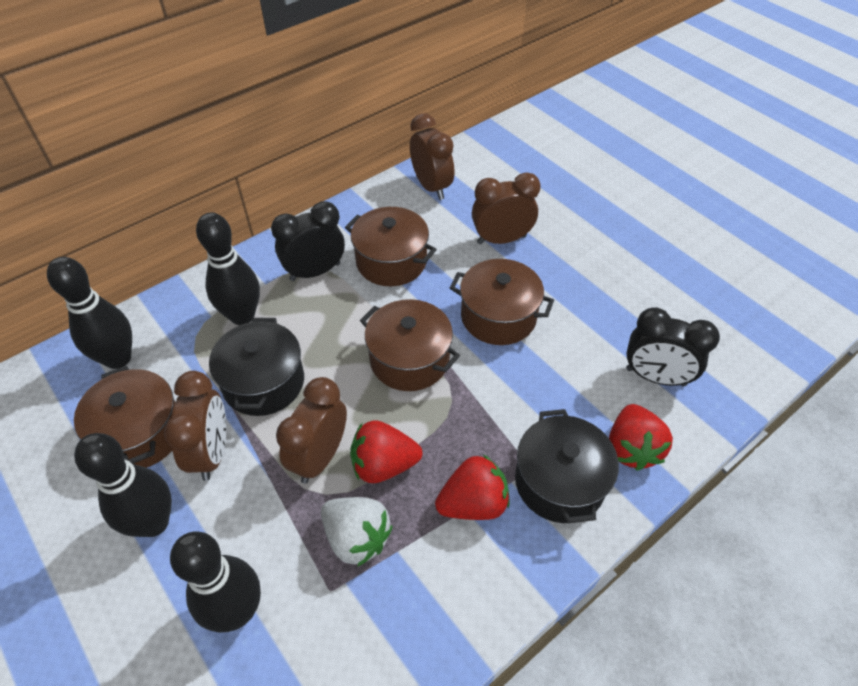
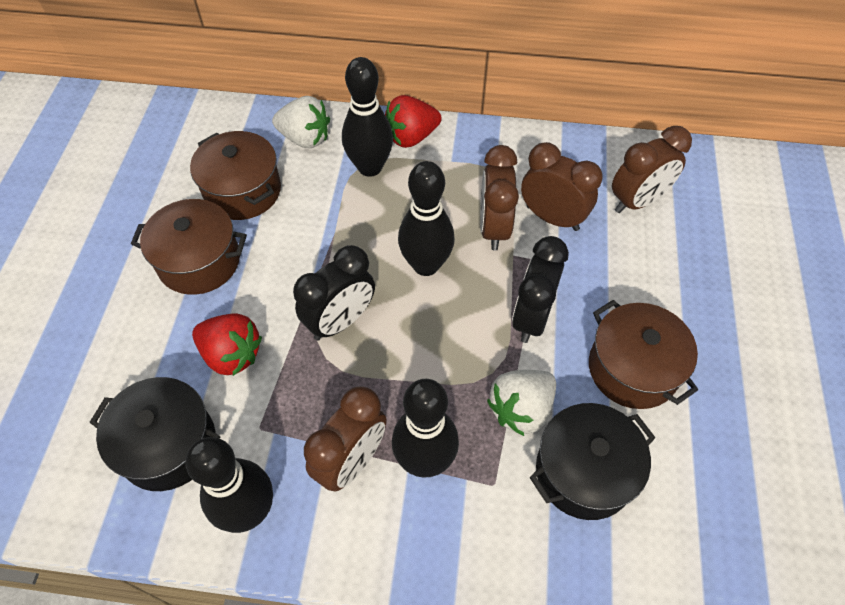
brown pot: [74,366,176,468] [345,207,437,286] [360,299,460,391] [450,259,554,345] = 4 -> [131,199,247,295] [190,131,281,220] [589,300,698,409] = 3
red strawberry: [350,420,422,483] [435,454,510,520] [609,404,673,471] = 3 -> [192,313,262,376] [385,95,442,148] = 2
white strawberry: [321,497,393,567] = 1 -> [272,96,330,148] [487,370,556,436] = 2

